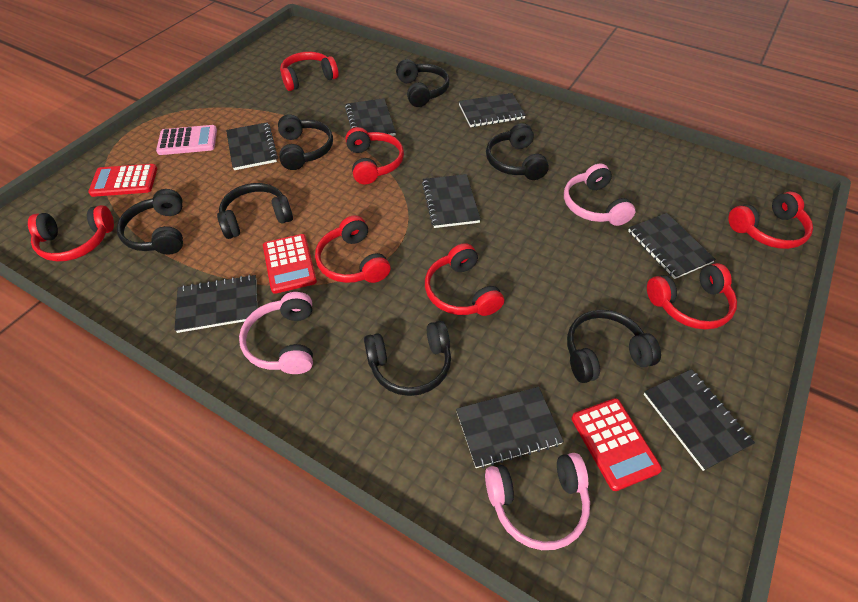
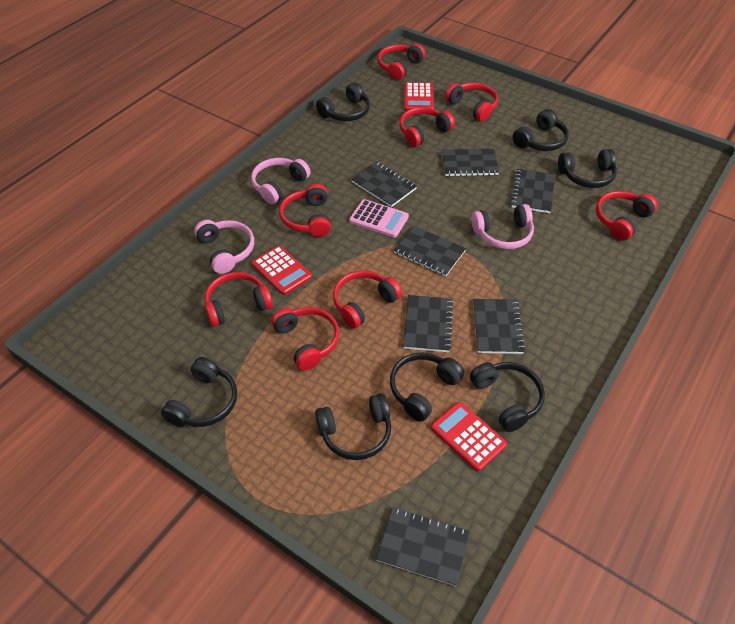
black notebook: [174,275,257,333] [226,122,278,170] [345,98,396,136] [422,174,481,228] [456,387,564,468] [459,93,526,127] [628,213,716,279] [644,369,755,471] = 8 -> [351,162,417,207] [376,507,470,586] [394,226,466,276] [403,295,453,352] [442,149,499,176] [473,299,525,354] [510,169,555,213] = 7
red headphones: [28,205,114,262] [280,52,339,91] [315,215,390,283] [345,127,404,184] [425,243,504,316] [647,263,737,329] [728,192,813,249] = 7 -> [205,272,273,327] [271,307,340,371] [279,184,331,237] [333,271,402,329] [377,44,426,80] [399,107,455,147] [445,82,498,122] [596,191,658,241] = 8

